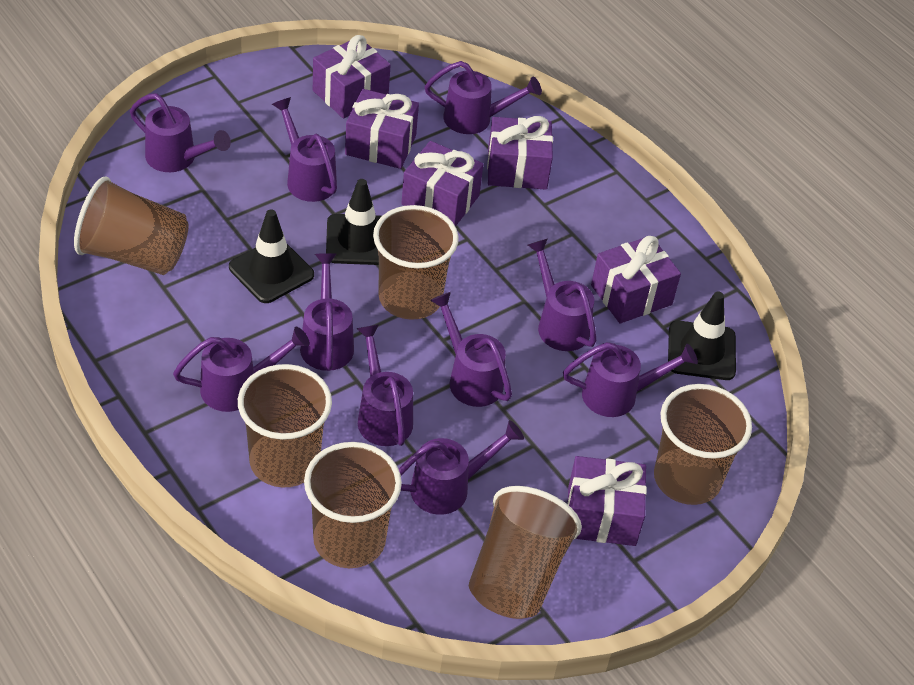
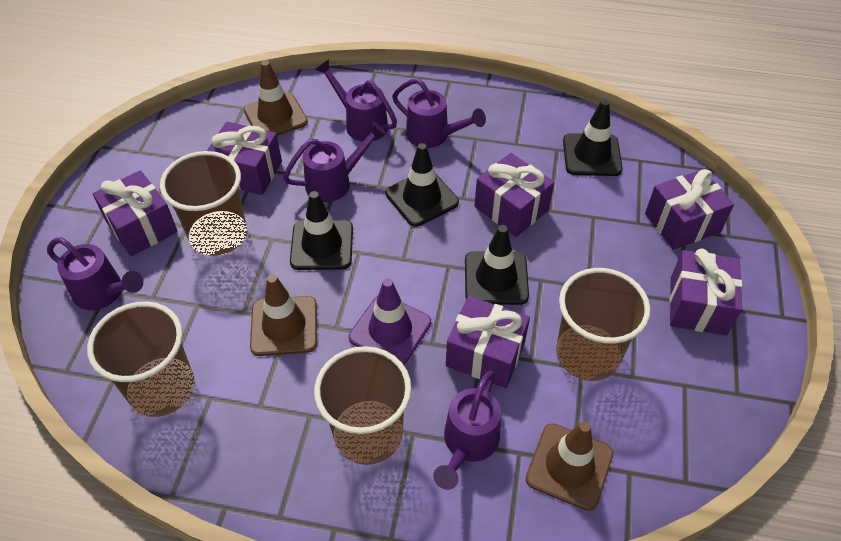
black traffic cone: [229,209,314,303] [326,179,382,265] [668,291,736,380] = 3 -> [290,191,353,270] [385,143,459,227] [465,225,529,305] [563,100,623,176] = 4
brown cup: [74,177,189,275] [238,364,332,488] [304,442,402,568] [373,205,459,320] [469,486,582,619] [654,384,752,505] = 6 -> [87,301,195,417] [160,151,247,256] [314,346,412,465] [556,268,650,381] = 4
brown traffic cone: none = 0 -> [244,60,308,136] [250,274,317,356] [526,421,613,511] = 3
purple traffic cone: none = 0 -> [349,278,431,365] = 1
purple watering can: [130,93,231,172] [173,327,310,412] [272,97,337,202] [300,253,354,371] [356,324,413,446] [399,420,524,515] [425,61,542,134] [430,292,512,407] [528,239,596,351] [563,342,698,417] = 10 -> [47,237,143,310] [283,121,386,202] [315,59,397,142] [392,78,486,148] [433,370,501,490] = 5

